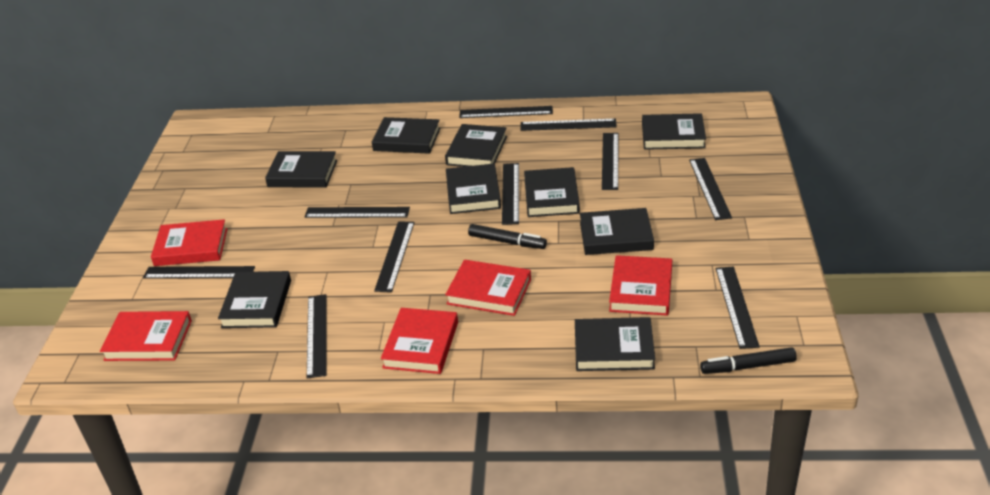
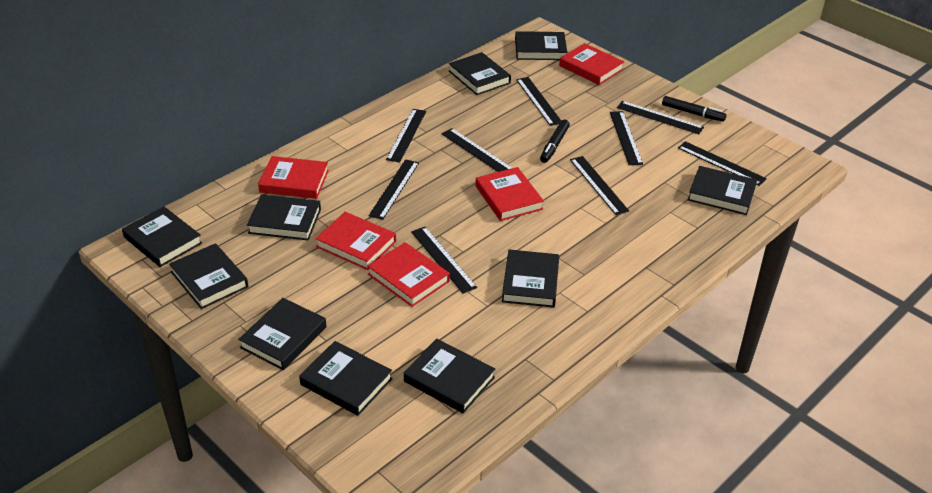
black book: [218,271,291,328] [265,151,337,188] [372,117,440,154] [445,124,507,167] [446,164,501,214] [524,167,580,217] [575,317,655,371] [580,208,654,255] [642,113,706,150] = 9 -> [122,207,202,267] [169,243,248,309] [238,298,327,370] [247,194,321,240] [299,341,393,416] [404,339,495,413] [449,52,511,95] [502,250,559,308] [515,31,567,60] [688,166,757,215] = 10
black ruler: [143,266,255,279] [304,207,410,218] [307,294,327,378] [374,221,415,292] [459,106,553,118] [502,163,519,225] [520,119,617,131] [602,133,618,190] [689,158,732,220] [716,266,760,349] = 10 -> [369,159,419,220] [386,109,426,163] [411,227,477,293] [441,128,512,172] [516,77,561,126] [570,156,629,215] [610,111,643,165] [617,101,704,134] [678,141,767,186] = 9

